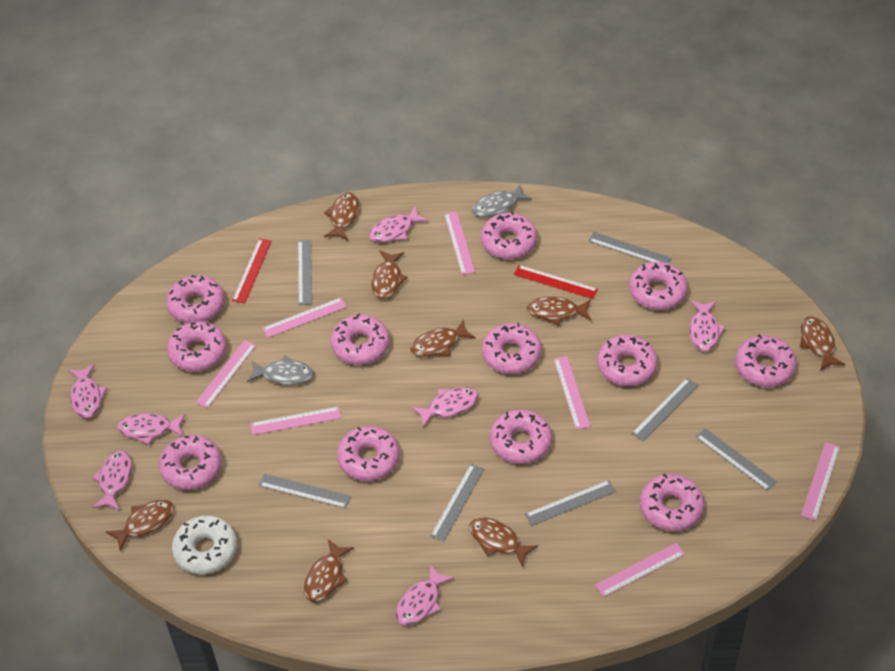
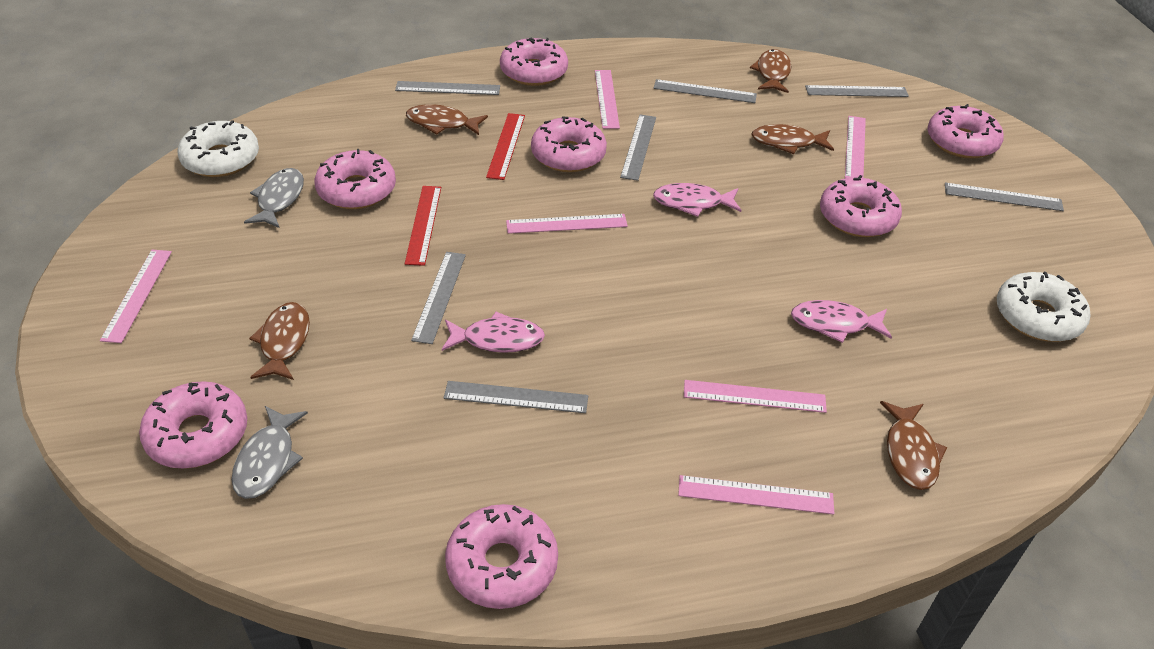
brown fish: [106,500,174,551] [304,539,354,602] [324,193,359,240] [371,250,408,299] [410,319,475,357] [469,517,538,568] [527,296,591,326] [800,317,845,371] = 8 -> [249,302,310,380] [406,104,488,135] [750,49,791,93] [751,124,834,154] [880,401,947,490] = 5
pink donut: [159,435,222,490] [166,275,224,323] [167,321,226,372] [330,313,390,365] [337,426,399,481] [481,211,537,259] [482,323,541,374] [490,409,552,464] [597,335,658,386] [629,261,688,310] [640,474,704,531] [735,335,796,387] = 12 -> [139,381,247,469] [314,149,396,209] [445,504,558,609] [500,38,568,86] [531,116,607,172] [820,175,902,237] [928,104,1004,159] = 7
pink fish: [69,364,107,418] [92,450,132,510] [117,413,186,445] [369,206,429,242] [396,564,454,626] [411,387,479,427] [689,300,726,351] = 7 -> [442,312,545,353] [653,183,741,217] [791,300,892,343] = 3
pink ruler: [196,340,256,408] [250,406,341,435] [262,298,346,338] [444,211,475,275] [554,356,590,430] [595,543,685,597] [801,442,840,521] = 7 -> [100,250,172,343] [506,214,628,234] [595,70,620,129] [678,475,834,515] [684,380,827,413] [845,116,866,178] = 6
white donut: [172,515,237,575] = 1 -> [177,120,259,177] [997,272,1090,342] = 2

